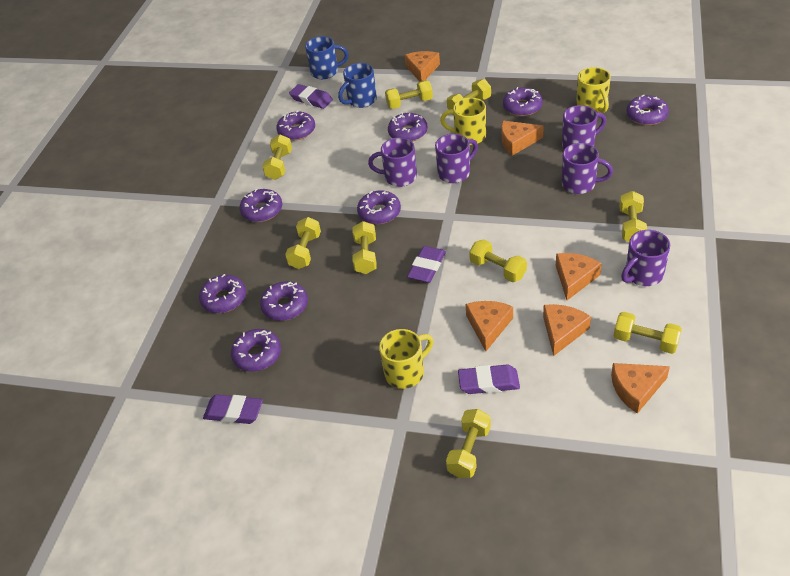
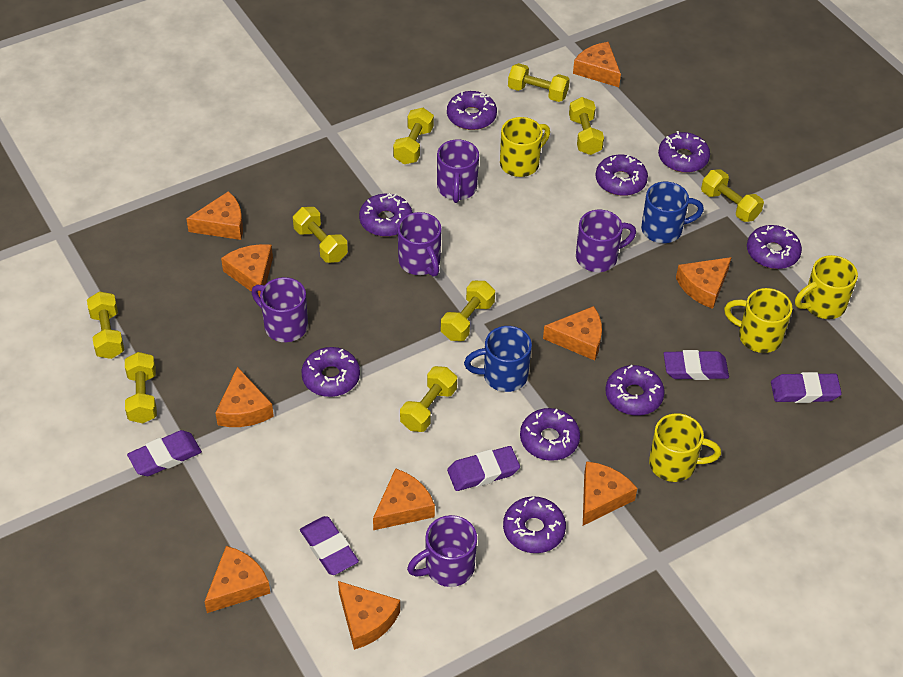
orange cheese: [405,51,440,82] [466,301,513,351] [502,120,544,156] [543,304,591,356] [556,253,602,300] [611,363,670,414] = 6 -> [186,191,243,240] [204,546,270,613] [215,367,274,427] [221,244,273,297] [338,581,400,650] [373,468,435,530] [543,306,602,361] [573,42,621,87] [583,461,637,526] [676,257,732,309] = 10
purple eraser: [203,394,263,424] [289,84,333,109] [407,246,446,283] [458,364,520,394] = 4 -> [127,430,202,476] [300,516,359,575] [447,446,520,491] [664,350,729,380] [771,372,842,403] = 5
yellow mug: [379,329,433,389] [440,98,486,145] [576,67,611,113] = 3 -> [500,117,550,177] [649,413,721,482] [724,288,792,353] [795,255,858,319] = 4

